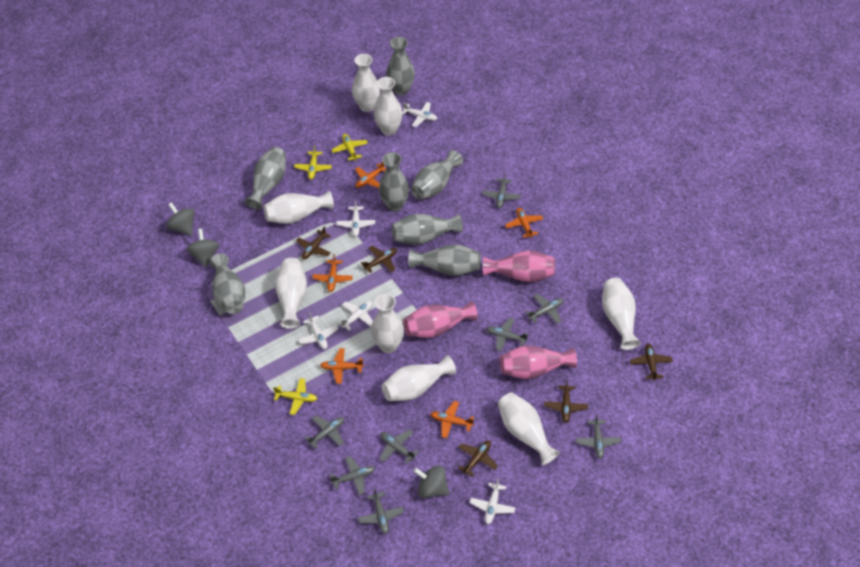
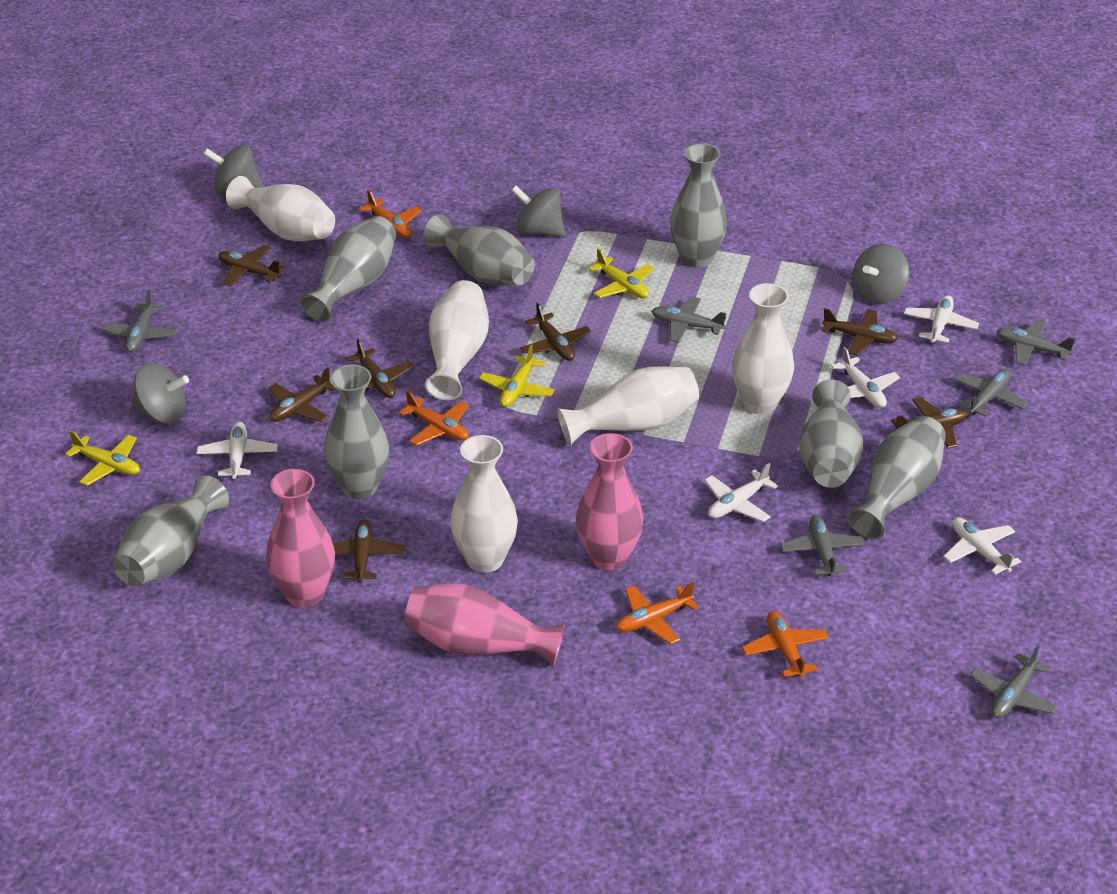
brown plane: [296,226,331,260] [361,246,397,273] [458,440,498,477] [544,379,588,423] [630,344,673,380] = 5 -> [218,245,286,286] [269,367,336,422] [333,519,405,583] [346,339,413,398] [520,303,591,361] [822,308,898,356] [891,397,969,449] = 7
grey plane: [305,416,344,449] [330,456,375,495] [358,488,404,534] [379,430,419,464] [482,173,521,208] [486,318,528,351] [526,294,563,324] [576,414,621,459] = 8 -> [102,290,177,352] [651,297,726,343] [780,515,865,577] [954,369,1028,417] [970,645,1058,718] [996,320,1075,366] = 6
grey spinning top: [166,202,194,236] [186,228,219,267] [414,465,449,498] = 3 -> [131,363,189,424] [203,144,263,194] [511,186,565,237] [853,244,909,304] = 4
orange plane: [312,254,353,292] [320,348,364,384] [355,161,386,188] [431,401,474,438] [505,208,543,238] = 5 -> [359,190,422,238] [399,391,469,446] [616,582,699,644] [742,611,829,678] = 4
white vase: [264,191,334,224] [275,258,307,329] [352,54,380,112] [371,294,404,353] [374,77,403,135] [381,355,456,401] [498,392,560,465] [602,278,640,350] = 8 -> [226,176,335,241] [425,280,489,400] [450,435,518,573] [557,366,700,445] [732,283,794,414] = 5

